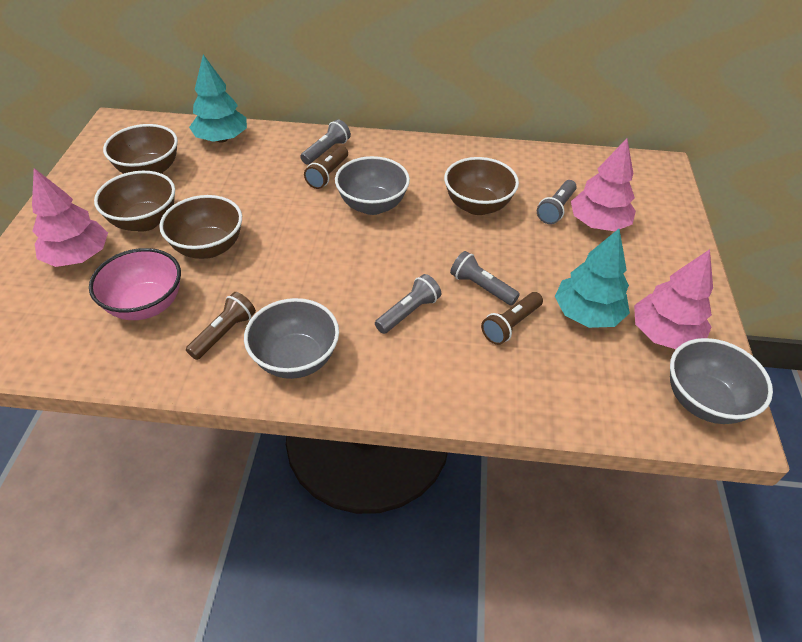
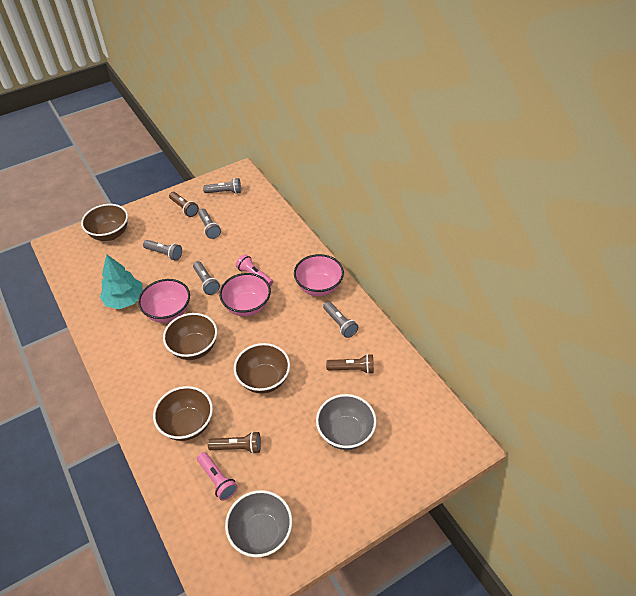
grey bowl: [244,298,339,379] [335,156,410,215] [670,338,773,424] = 3 -> [225,490,292,557] [316,394,377,450] = 2
grey flashlight: [300,119,351,165] [375,274,442,334] [450,251,520,306] [537,180,577,224] = 4 -> [143,240,182,261] [193,261,220,295] [198,209,221,239] [203,178,241,194] [323,301,358,338] = 5
pink bowl: [89,248,181,320] = 1 -> [138,279,190,323] [219,273,271,317] [294,254,344,296] = 3
pink flashlight: none = 0 -> [197,452,238,501] [236,254,273,286] = 2
pink tree: [32,168,108,267] [571,139,636,231] [634,249,713,349] = 3 -> none = 0
turquoise tree: [189,55,247,143] [555,229,630,328] = 2 -> [100,254,143,309] = 1

